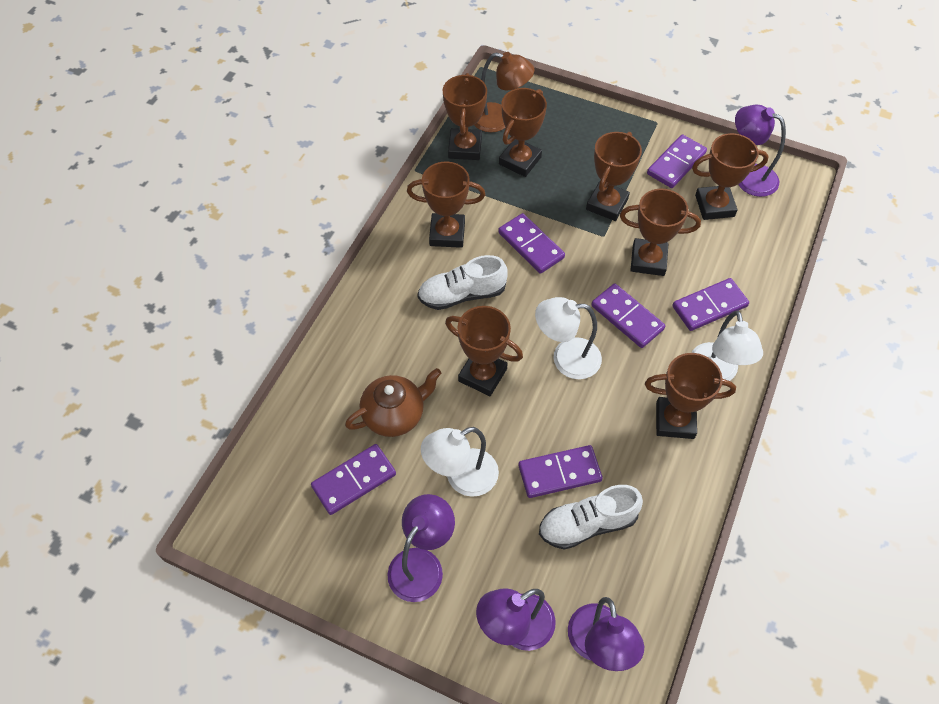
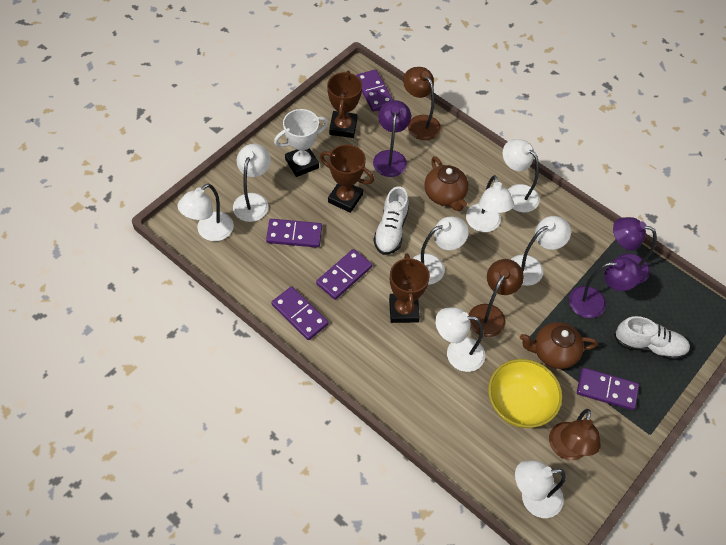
brown lamp: [474,52,535,132] = 1 -> [403,67,441,140] [469,259,524,337] [549,409,601,460] = 3
brown teapot: [345,368,442,437] = 1 -> [425,156,469,211] [520,322,598,369] = 2
brown trophy: [407,161,485,248] [443,73,487,160] [445,306,523,396] [499,88,547,177] [586,132,642,221] [620,189,701,276] [645,353,736,439] [692,133,769,220] = 8 -> [320,144,374,213] [327,71,362,138] [389,253,430,323] = 3
purple domino: [311,444,396,515] [498,213,565,274] [518,445,603,498] [591,283,665,348] [647,134,707,188] [672,278,749,331] = 6 -> [266,219,322,248] [271,286,329,340] [316,249,372,300] [356,69,393,112] [577,368,639,410] = 5
purple lamp: [387,494,455,602] [476,588,556,651] [568,597,644,671] [735,105,786,197] = 4 -> [373,100,411,177] [569,257,642,318] [613,217,657,284] = 3
white lamp: [421,427,499,497] [535,297,602,379] [691,311,763,381] = 3 -> [178,184,234,241] [233,144,271,222] [412,217,469,285] [435,307,485,372] [466,175,514,232] [503,139,540,212] [511,216,571,286] [515,460,566,518] = 8
white trophy: none = 0 -> [274,109,328,177] = 1
yellow bowl: none = 0 -> [488,359,562,428] = 1

